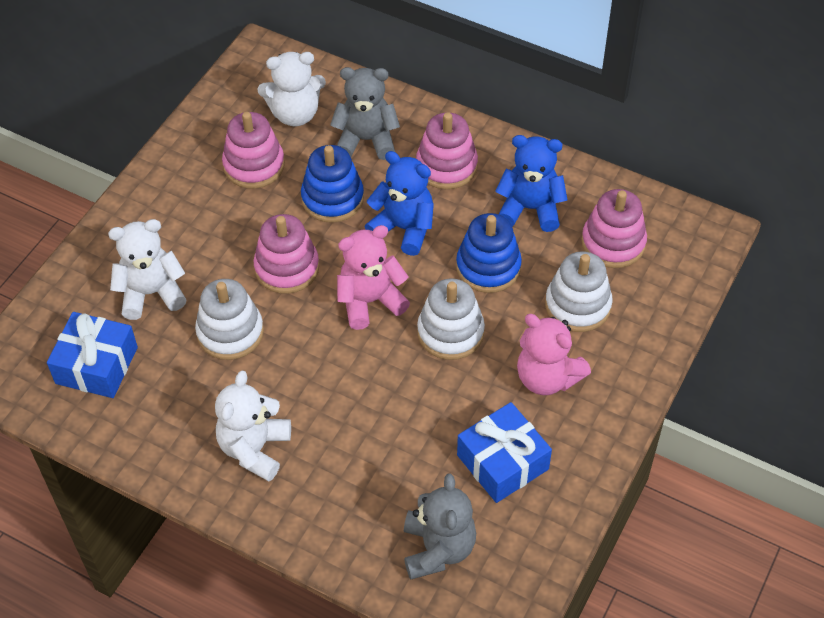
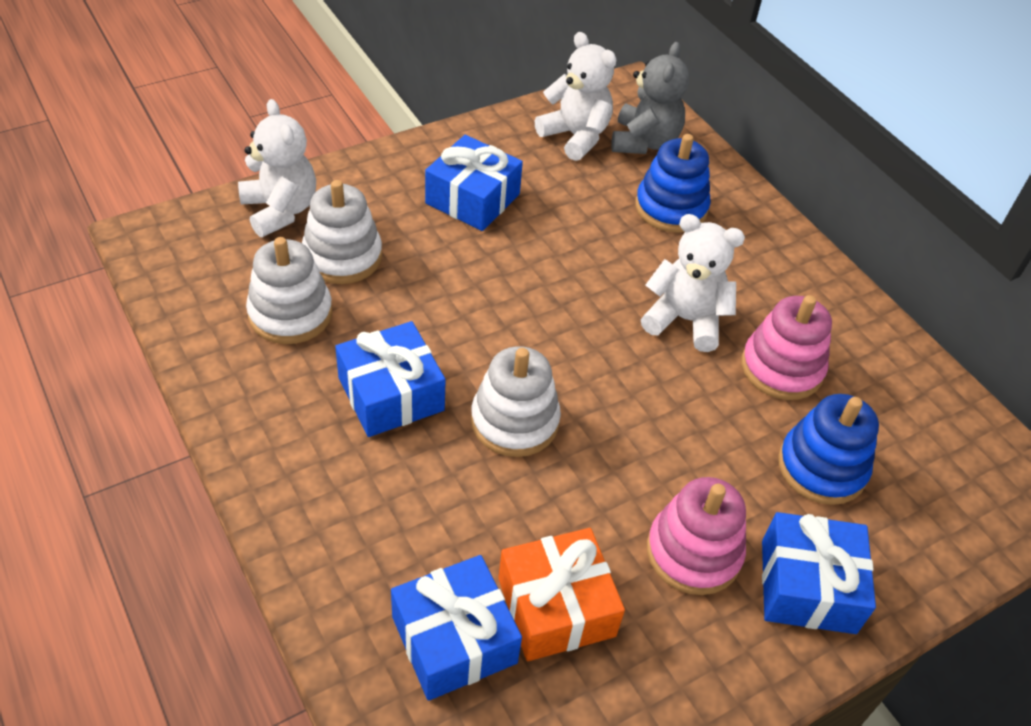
blue gift: [47,312,138,398] [457,402,552,503] = 2 -> [335,321,446,437] [391,555,522,701] [425,135,523,231] [762,512,876,634] = 4
blue teddy bear: [365,151,434,256] [495,135,568,232] = 2 -> none = 0
grey teddy bear: [330,67,400,160] [404,473,476,580] = 2 -> [611,42,689,154] = 1
orange gift: none = 0 -> [498,528,625,661] = 1
pink stacking toy: [222,112,285,189] [253,214,319,294] [416,112,478,189] [581,189,647,268] = 4 -> [647,477,746,595] [741,295,832,400] = 2
pink teddy bear: [337,225,410,330] [517,314,591,395] = 2 -> none = 0

